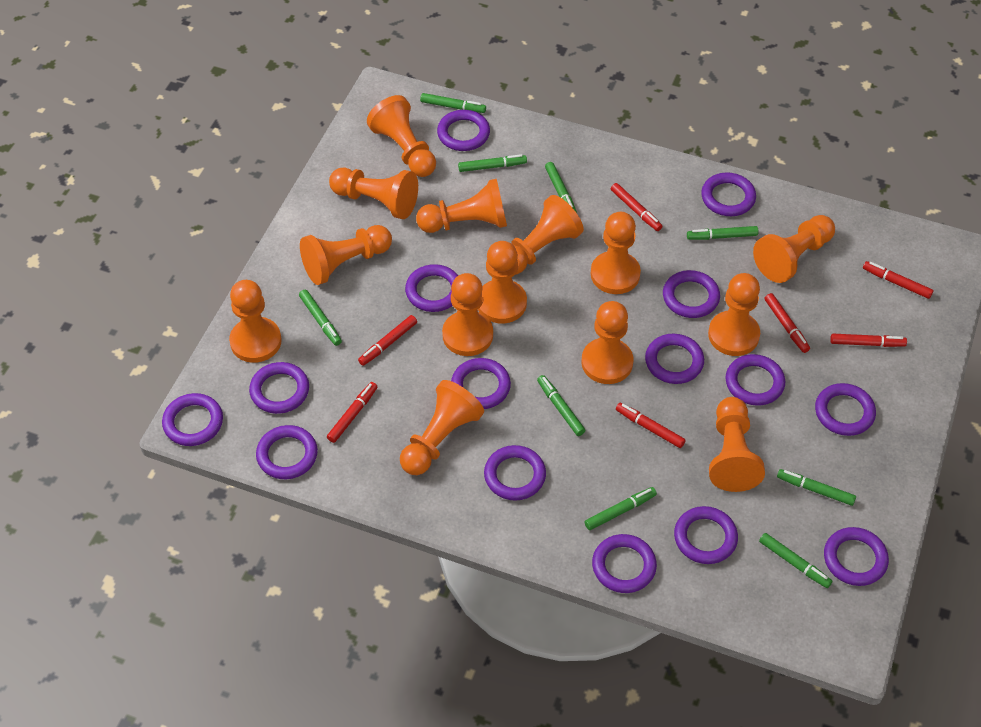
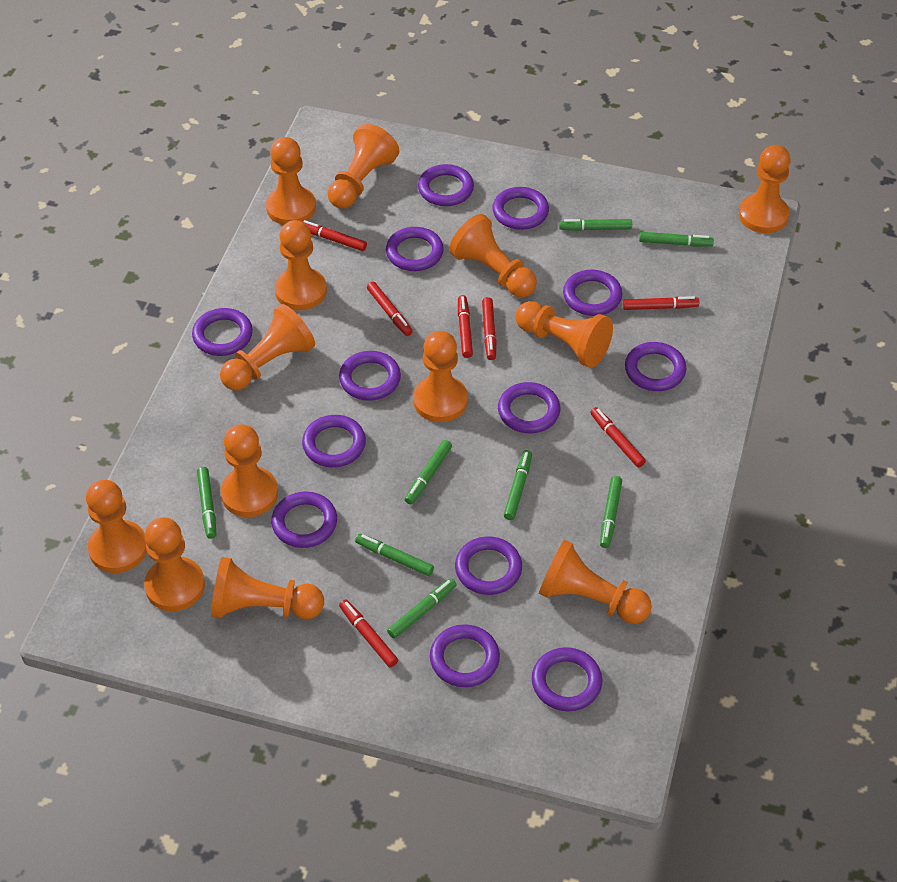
green marker: [299,290,342,346] [420,93,486,113] [458,154,527,172] [537,375,586,436] [545,162,577,213] [585,487,657,530] [687,226,758,240] [759,533,832,588] [777,469,856,506] = 9 -> [197,467,216,539] [355,534,434,576] [387,578,456,638] [405,440,452,504] [504,450,532,520] [559,219,632,231] [600,476,622,548] [639,232,714,247] = 8
orange pawn: [229,280,282,363] [300,225,392,285] [329,167,418,219] [367,95,436,177] [400,380,484,475] [416,179,507,233] [442,273,493,356] [478,241,527,324] [511,195,584,275] [581,301,633,384] [591,212,641,294] [708,273,760,356] [709,397,765,492] [753,215,835,283] = 14 -> [86,480,147,573] [144,518,205,611] [211,557,324,619] [220,304,315,390] [220,424,278,517] [266,137,316,225] [275,220,327,310] [328,124,399,209] [413,331,468,422] [449,214,537,297] [516,301,613,368] [539,540,652,624] [739,145,790,233] = 13
purple ring: [162,393,223,446] [249,362,309,414] [256,425,318,479] [405,264,458,312] [437,110,490,151] [451,358,511,409] [484,445,546,500] [592,534,657,593] [645,334,704,384] [663,270,720,318] [674,506,738,564] [701,172,756,216] [725,354,785,406] [815,383,876,436] [824,527,889,586] = 15 -> [192,308,253,356] [271,492,337,548] [302,415,366,467] [339,351,401,401] [386,227,444,271] [418,164,474,206] [430,624,500,687] [455,536,522,595] [492,187,549,230] [498,382,560,433] [532,647,602,711] [563,270,622,316] [625,342,687,391] = 13

